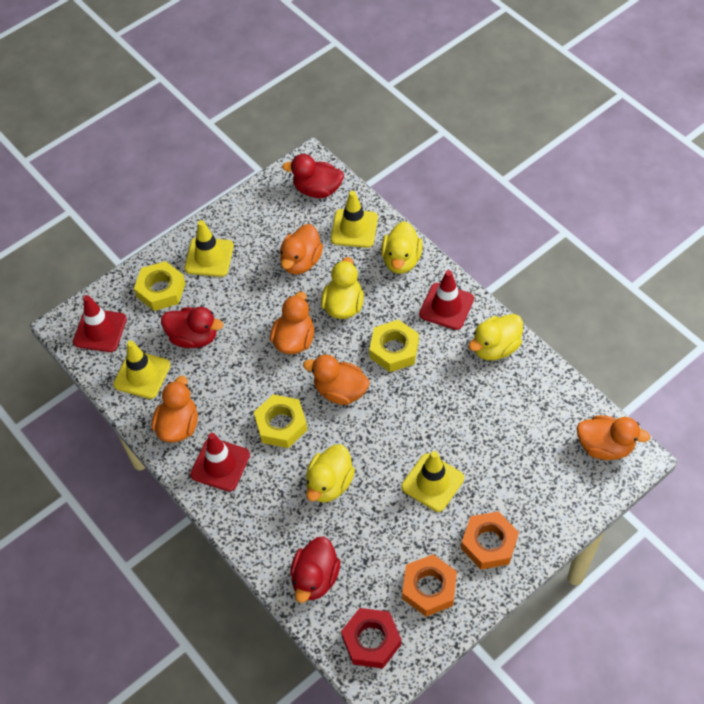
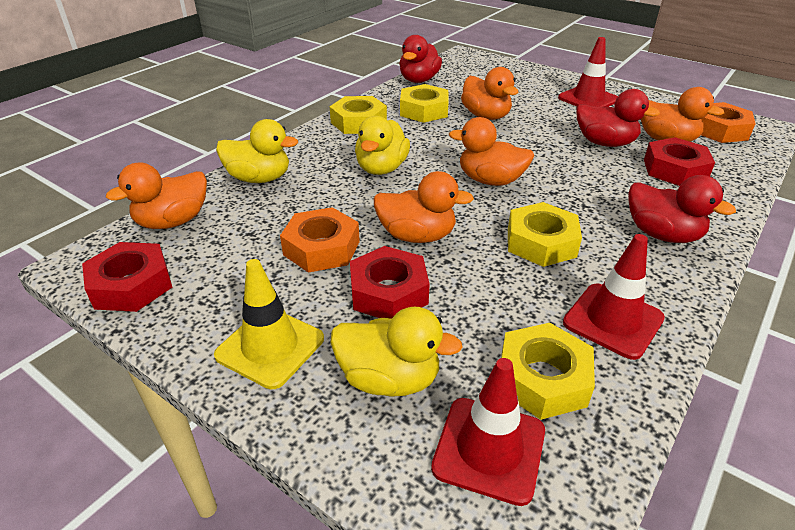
red nut: [341,608,401,668] = 1 -> [82,242,173,312] [350,246,430,319] [644,137,715,186] = 3
yellow duck: [306,444,355,503] [321,257,364,319] [381,221,423,274] [468,314,523,361] = 4 -> [216,119,298,183] [330,307,463,397] [355,116,410,175] = 3
yellow nut: [134,261,186,311] [254,394,307,448] [369,320,419,372] = 3 -> [330,96,387,134] [400,84,449,123] [501,323,595,420] [508,202,582,267] = 4
yellow traffic cone: [113,341,170,399] [184,220,234,277] [331,191,378,248] [401,451,464,512] = 4 -> [214,259,324,389] = 1

